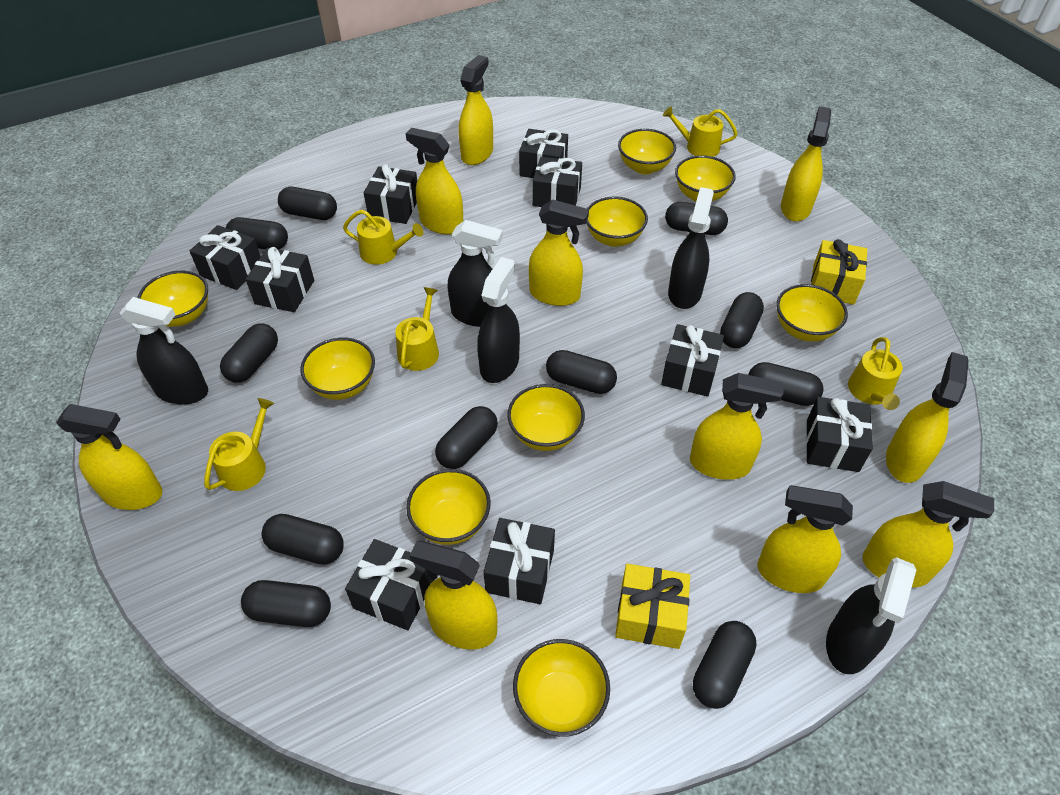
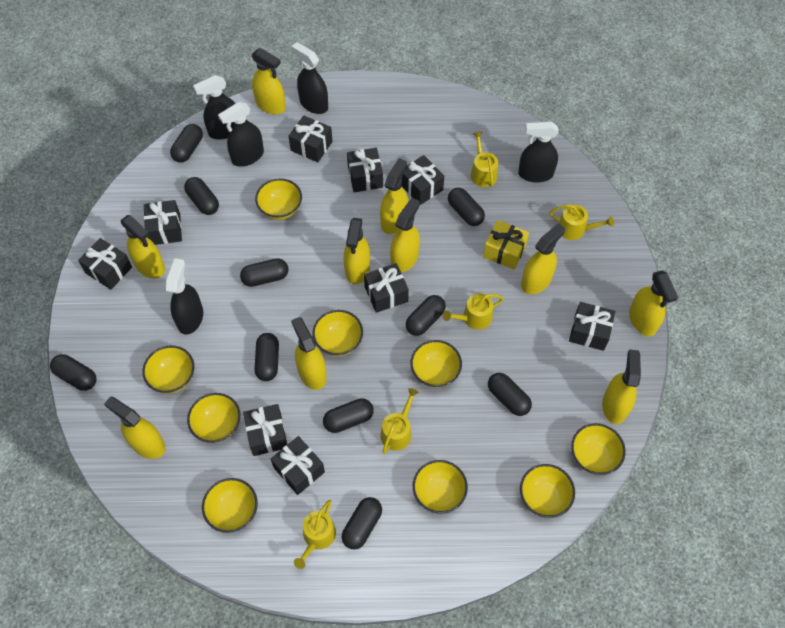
black capsule: [220,323,278,382] [226,217,288,250] [241,580,331,627] [262,514,344,564] [278,187,337,220] [435,406,498,469] [546,350,617,394] [665,202,728,235] [693,621,756,709] [720,292,764,348] [748,362,824,406] = 11 -> [50,354,96,391] [170,124,203,163] [184,177,219,215] [240,258,289,287] [255,333,279,381] [323,398,374,433] [342,497,382,550] [406,295,446,336] [448,188,485,226] [488,373,532,416] = 10
yellow gift: [615,564,690,649] [811,239,867,305] = 2 -> [483,220,529,270] = 1

